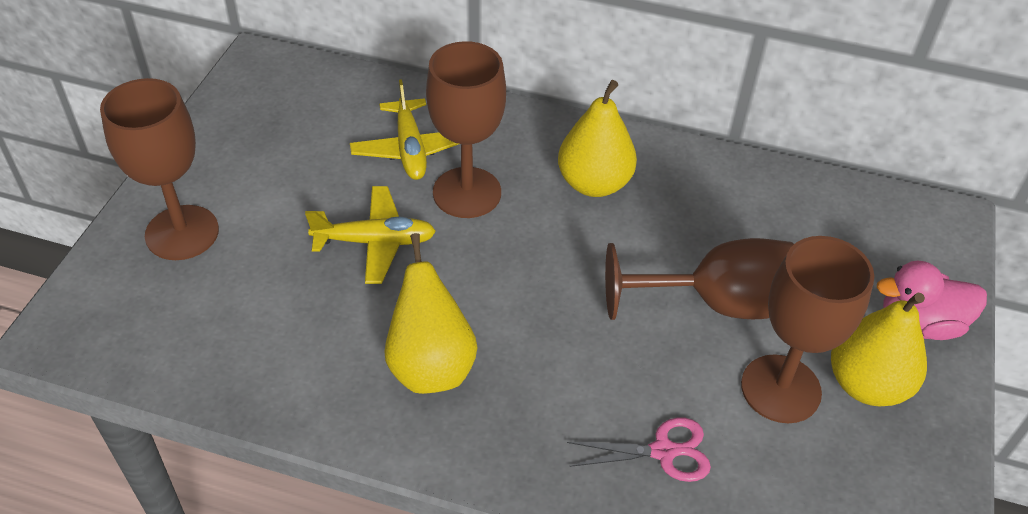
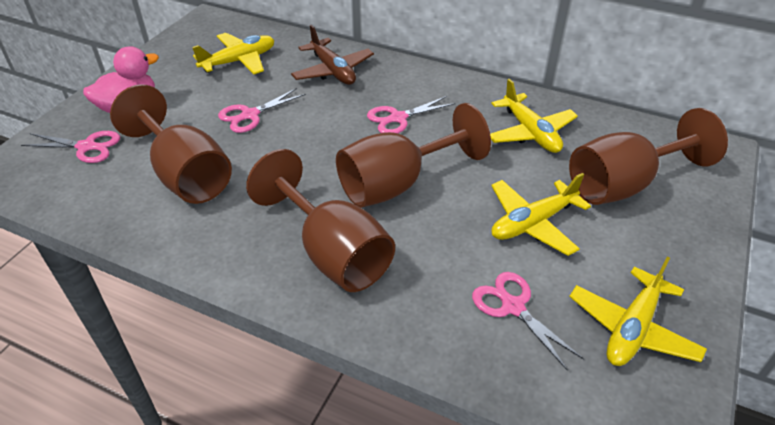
brown plane: none = 0 -> [291,25,374,85] = 1
pink scissors: [567,418,711,482] = 1 -> [21,131,120,163] [218,88,306,133] [367,96,455,133] [472,272,584,371] = 4
yellow pear: [384,233,478,394] [558,80,637,197] [831,293,927,406] = 3 -> none = 0
yellow plane: [305,186,436,284] [350,79,458,180] = 2 -> [192,33,274,74] [490,79,578,153] [491,173,591,256] [569,257,707,366] = 4

